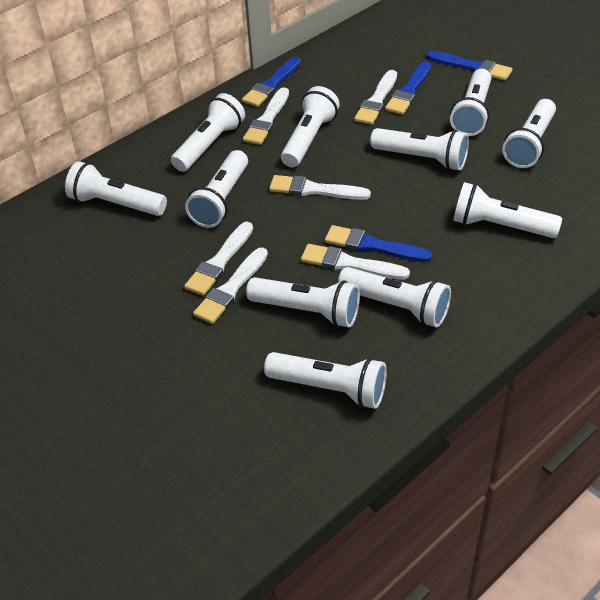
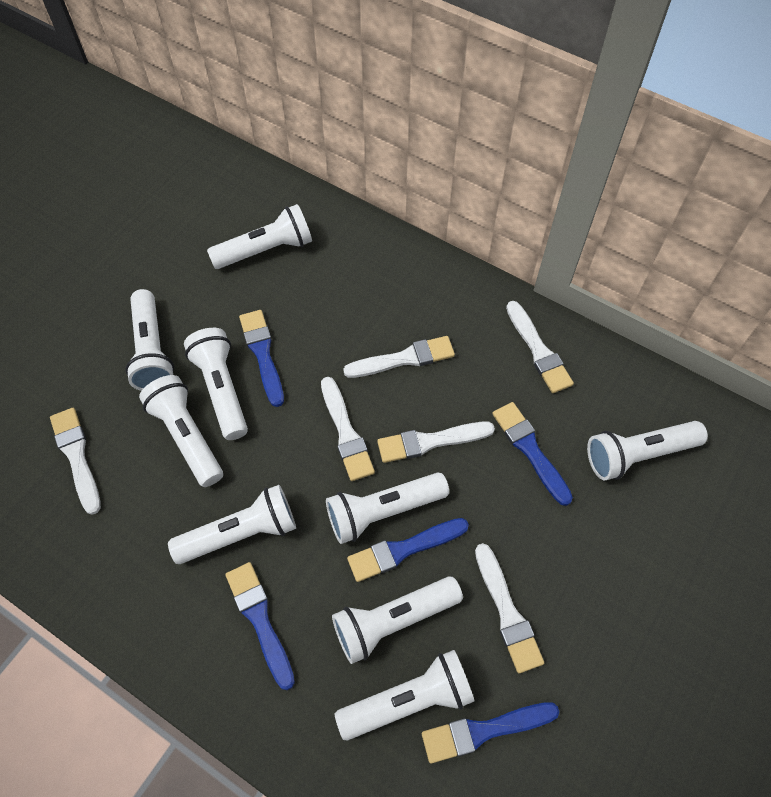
blue brush: [242,57,301,107] [325,225,432,262] [385,61,431,115] [426,50,513,80] = 4 -> [225,562,295,690] [239,310,284,407] [347,518,469,582] [422,702,559,764] [492,402,573,506] = 5
white flashlight: [65,161,167,216] [171,93,245,172] [185,150,248,228] [246,277,360,327] [264,352,387,409] [281,86,340,167] [338,267,451,327] [370,128,469,170] [450,69,491,136] [453,182,562,238] [502,99,556,168] = 11 -> [125,289,174,391] [139,375,223,487] [168,485,296,564] [184,328,248,440] [207,204,312,269] [326,472,449,544] [332,576,463,664] [335,650,475,741] [587,421,708,481] = 9

